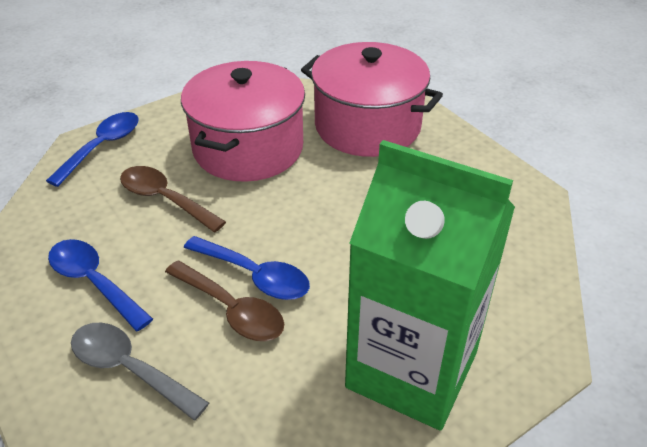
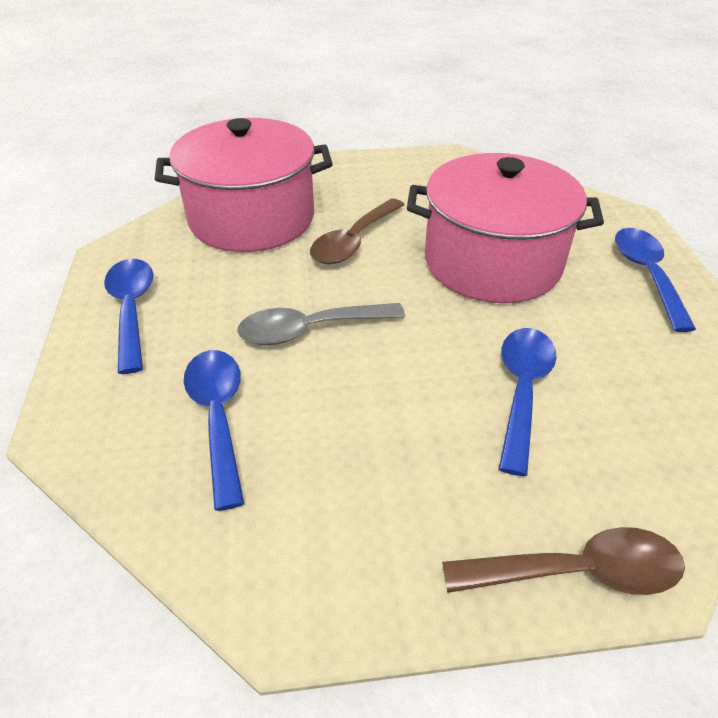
blue spoon: [46,112,139,187] [48,239,153,331] [184,236,310,300] = 3 -> [104,259,153,374] [184,350,244,511] [499,328,556,476] [615,228,696,332] = 4
green carton: [345,140,515,430] = 1 -> none = 0

